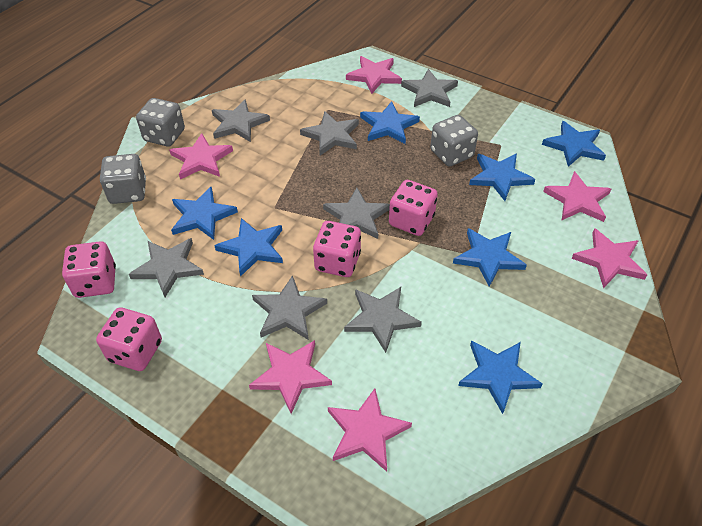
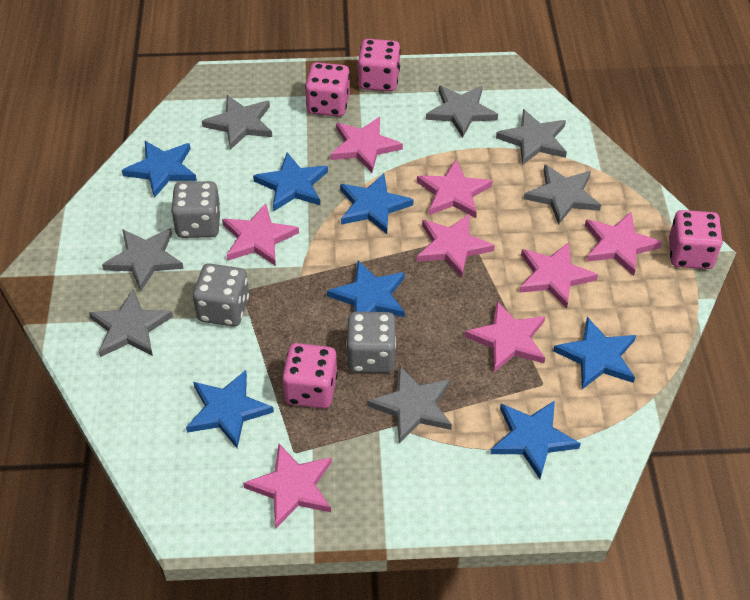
pink star: [169,133,233,179] [249,340,332,414] [328,388,412,472] [346,56,402,94] [543,171,611,222] [571,228,647,288] = 6 -> [222,203,299,266] [243,444,332,529] [330,117,403,173] [417,160,493,218] [417,214,495,278] [464,301,545,373] [519,242,598,309] [585,212,662,276] = 8

